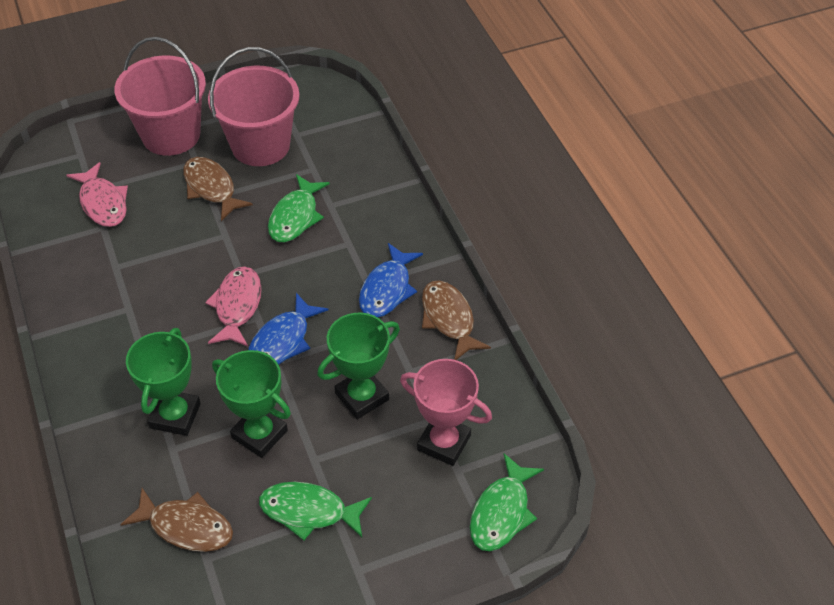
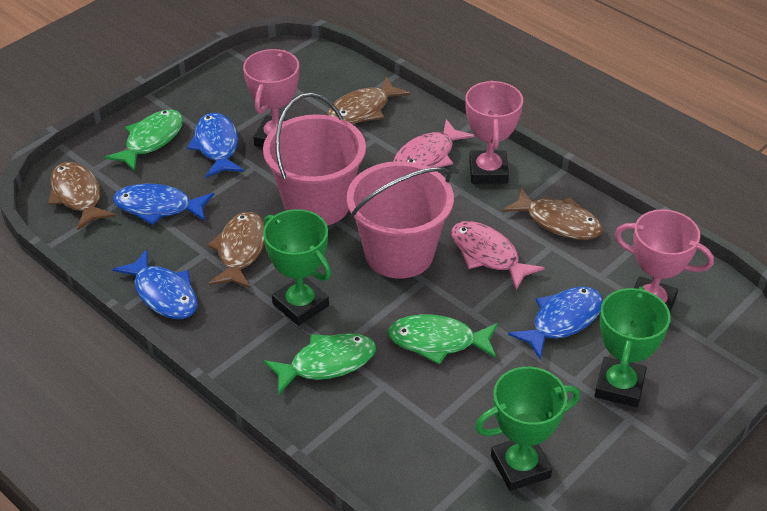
blue fish: [248,293,328,365] [359,243,423,317] = 2 -> [112,249,198,319] [113,184,214,225] [187,113,244,178] [508,286,603,359] = 4
brown fish: [120,488,233,552] [183,157,253,221] [422,280,491,360] = 3 -> [48,162,116,230] [207,212,265,289] [327,76,410,124] [502,187,603,240] = 4
pink trophy: [400,359,492,466] = 1 -> [243,49,299,147] [465,80,523,184] [615,209,714,312] = 3

